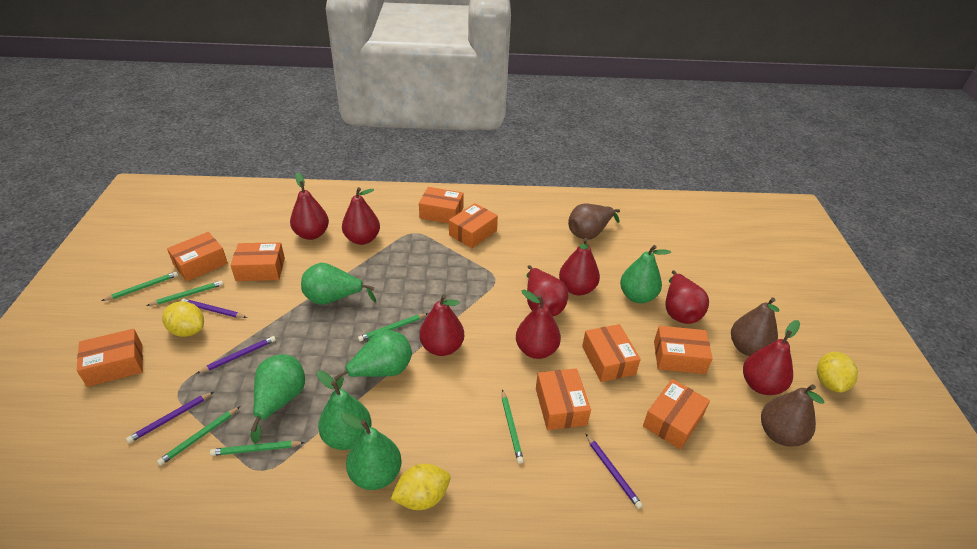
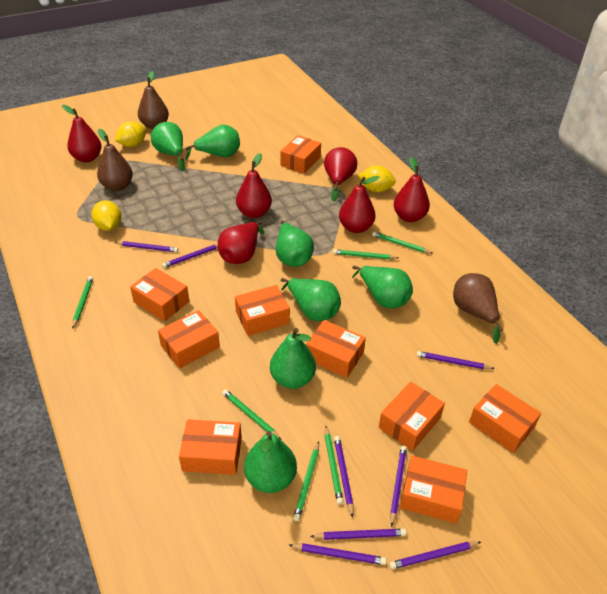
green pear: [250,354,305,444] [301,263,376,305] [317,370,371,450] [334,330,412,389] [342,413,402,490] [620,245,671,303] = 6 -> [151,122,185,171] [185,124,240,160] [244,431,297,493] [270,328,316,389] [276,221,314,267] [281,278,341,321] [352,265,413,308] = 7
purple pencil: [126,392,213,443] [181,299,247,318] [196,336,276,374] [586,434,643,509] = 4 -> [114,241,178,252] [162,244,218,268] [289,543,387,565] [310,529,407,540] [334,436,354,518] [389,541,481,570] [390,445,407,527] [417,351,495,369] = 8
red pear: [290,172,329,240] [342,187,380,245] [419,294,464,356] [516,290,561,359] [526,265,568,316] [559,238,600,295] [665,270,709,324] [743,320,800,395] = 8 -> [62,105,102,162] [218,221,264,264] [236,153,272,218] [324,147,357,202] [339,176,379,233] [394,157,430,222] = 6

